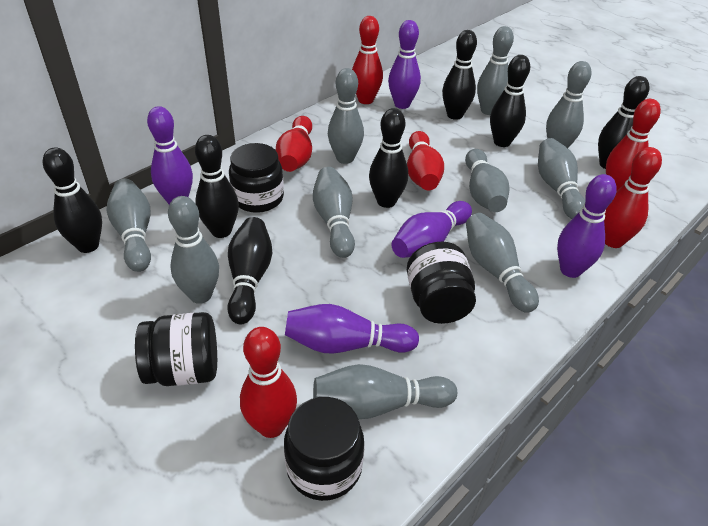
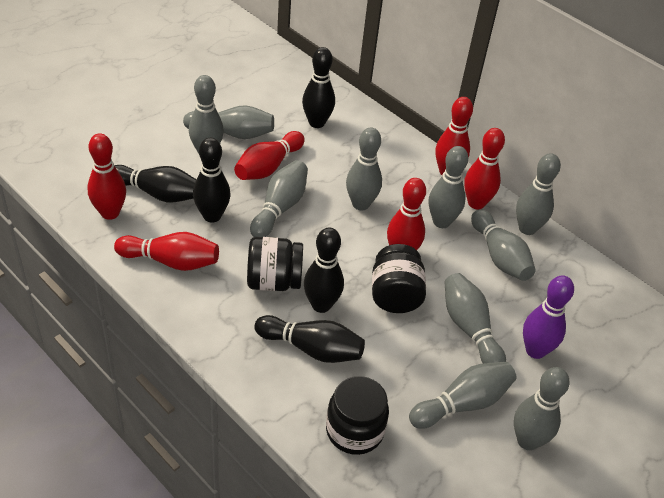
black bowling pin: [43,147,102,253] [195,135,239,238] [227,217,272,324] [369,108,408,208] [442,30,477,120] [490,55,530,147] [598,76,650,169] = 7 -> [114,165,196,202] [193,138,230,223] [254,315,365,363] [302,47,335,128] [304,228,344,313] = 5
black jar: [135,312,217,386] [229,143,284,213] [284,397,364,501] [407,242,476,324] = 4 -> [247,237,303,291] [326,376,389,455] [372,244,426,313] = 3
purple bowling pin: [147,106,193,205] [285,304,419,354] [388,20,421,109] [392,201,472,258] [557,174,617,278] = 5 -> [523,275,574,359] = 1

